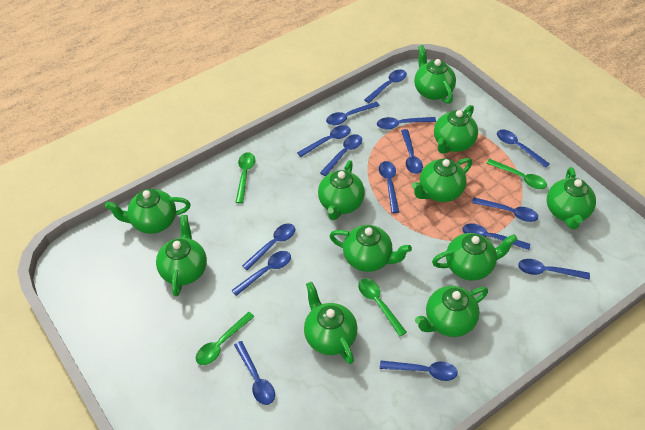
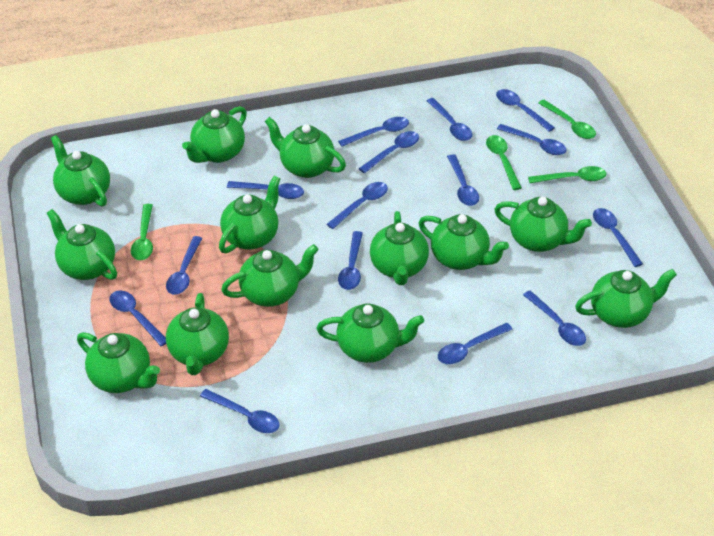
green teapot: [105,189,191,234] [156,215,207,297] [304,282,357,364] [318,160,365,220] [329,225,412,272] [412,158,472,202] [414,45,456,104] [415,286,488,337] [432,233,517,281] [434,105,478,154] [547,167,596,229] = 11 -> [47,209,117,280] [51,135,110,207] [77,332,160,393] [166,293,229,375] [182,106,247,163] [219,176,280,253] [221,244,319,307] [265,117,346,178] [316,303,424,363] [370,211,429,285] [418,214,509,270] [494,197,592,252] [575,269,677,328] = 13

